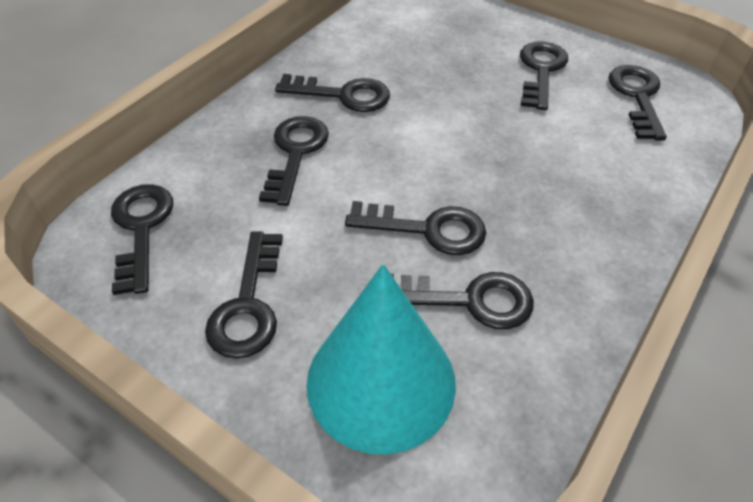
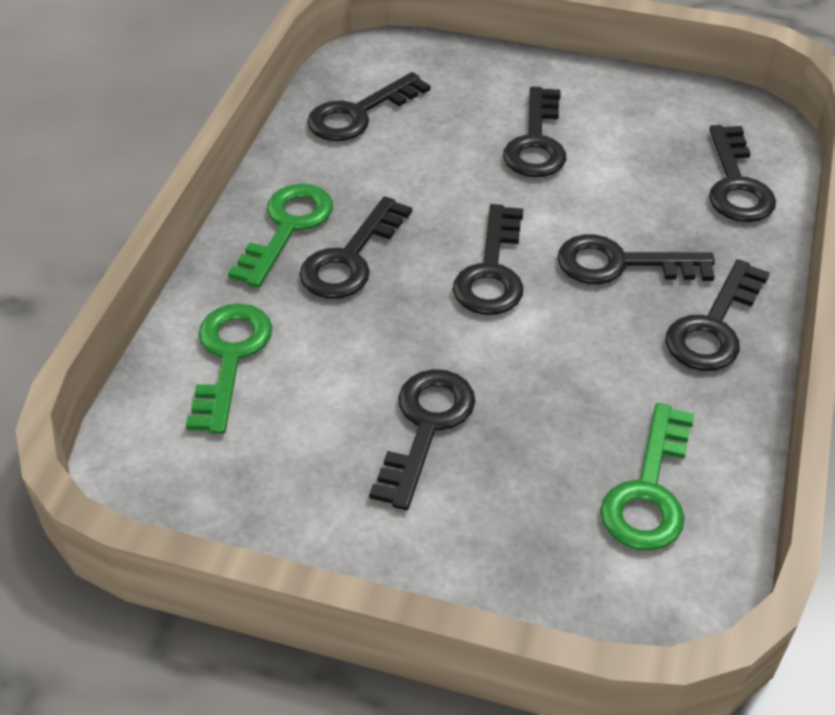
green key: none = 0 -> [186,303,272,434] [228,184,333,288] [600,403,695,551] = 3
turquoise cone: [306,264,456,455] = 1 -> none = 0

